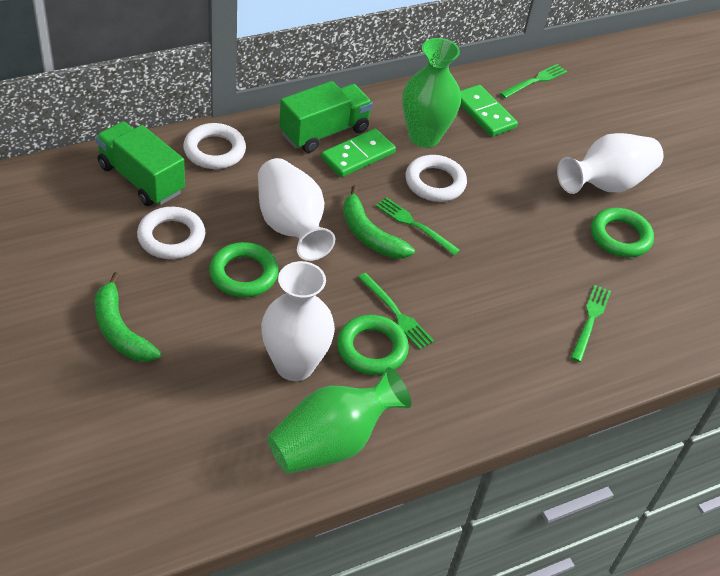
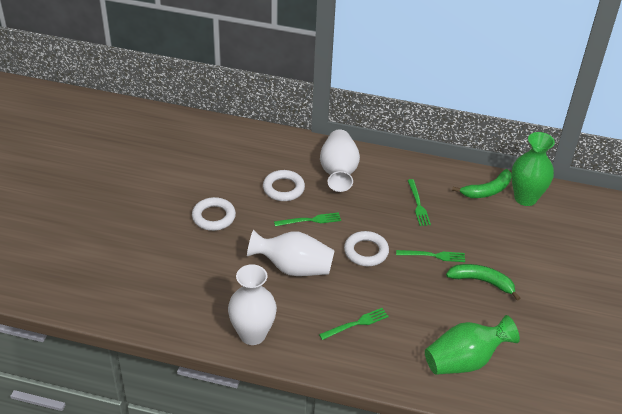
green domino: [321,129,396,177] [460,85,518,137] = 2 -> none = 0
green ring: [209,242,279,297] [337,315,409,375] [591,208,654,257] = 3 -> none = 0
green truck: [95,121,185,206] [279,81,373,153] = 2 -> none = 0

